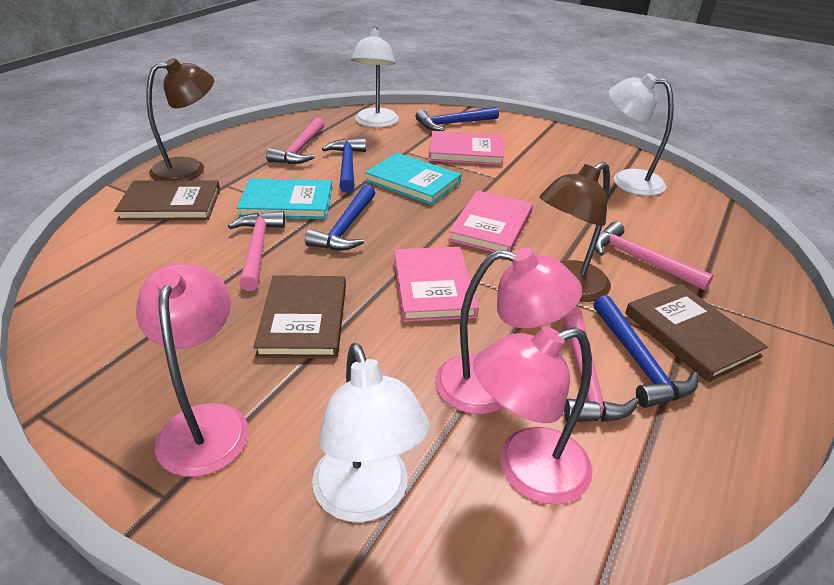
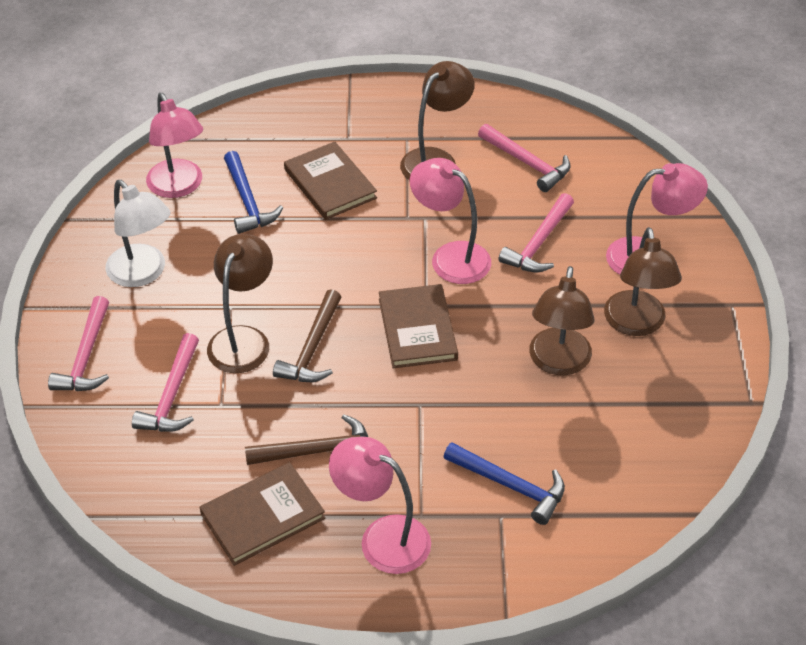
blue hammer: [305,185,375,250] [322,138,366,193] [416,107,499,131] [593,295,698,408] = 4 -> [224,151,283,234] [444,442,565,525] = 2
brown hammer: none = 0 -> [245,415,368,465] [273,289,341,382] = 2
brown lamp: [146,58,214,181] [540,162,611,302] = 2 -> [207,234,273,373] [400,61,475,180] [529,266,594,375] [604,227,682,336] = 4
pink book: [394,247,479,322] [429,131,504,165] [448,190,533,252] = 3 -> none = 0
pink lamp: [136,263,249,477] [435,247,582,414] [473,326,593,505] = 3 -> [146,93,203,198] [329,437,431,574] [410,158,491,284] [606,163,708,275] = 4
turquoise book: [237,178,332,219] [365,153,461,205] = 2 -> none = 0
white lamp: [312,343,430,522] [350,27,399,127] [608,73,674,196] = 3 -> [105,180,170,287] = 1

